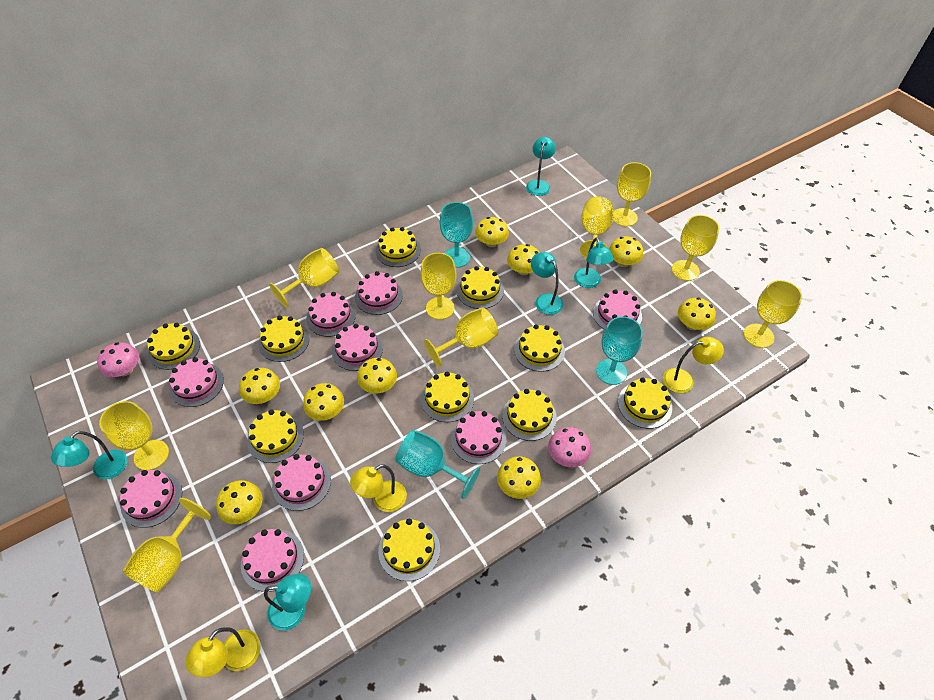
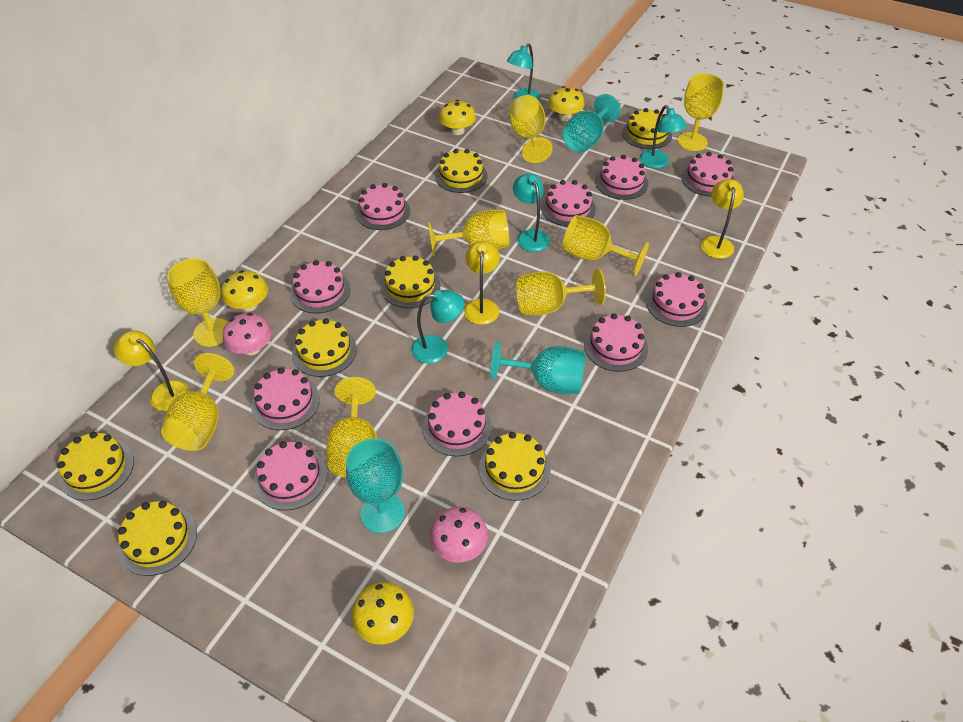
pink cake: [120,470,182,528] [169,357,224,407] [241,529,304,592] [272,454,331,511] [306,292,356,337] [332,324,383,371] [355,271,403,315] [451,411,506,464] [593,289,642,330] = 9 -> [251,368,320,430] [254,441,327,510] [290,260,351,313] [355,183,410,230] [423,392,492,457] [541,180,596,226] [584,313,648,372] [595,155,648,200] [646,272,708,327] [681,152,735,197] = 10
turquoise lamp: [51,431,127,480] [264,574,311,630] [526,137,556,196] [531,252,563,315] [574,238,614,288] = 5 -> [411,290,464,363] [507,43,541,100] [513,173,550,252] [640,105,687,169] = 4
yellow cake: [147,323,200,370] [247,410,304,463] [259,315,310,362] [376,227,421,267] [378,519,440,581] [421,371,474,422] [457,266,504,309] [502,389,557,441] [514,324,565,372] [618,377,672,429] = 10 -> [57,432,134,501] [118,501,197,576] [292,318,357,377] [381,255,440,308] [435,149,488,193] [479,432,551,501] [622,108,672,149] = 7
yellow goblet: [99,401,169,470] [122,498,211,593] [269,248,339,307] [420,253,457,320] [424,307,498,367] [580,197,614,258] [613,162,651,227] [672,215,719,281] [744,280,802,348] = 9 -> [161,353,234,451] [167,258,228,347] [326,377,377,478] [428,210,509,256] [509,95,553,163] [516,269,606,316] [562,215,649,276] [678,73,724,151] = 8
yellow mushroom: [216,480,262,524] [239,368,280,404] [303,383,344,421] [357,358,397,394] [475,217,509,247] [497,456,541,499] [507,244,540,275] [609,236,643,267] [678,297,716,330] = 9 -> [221,270,268,312] [352,582,414,644] [439,100,476,135] [548,86,585,121] = 4

